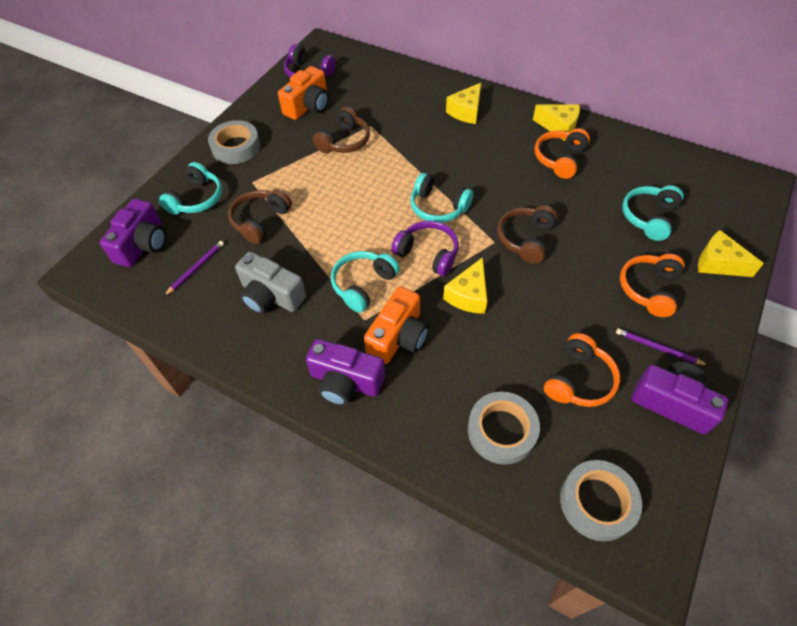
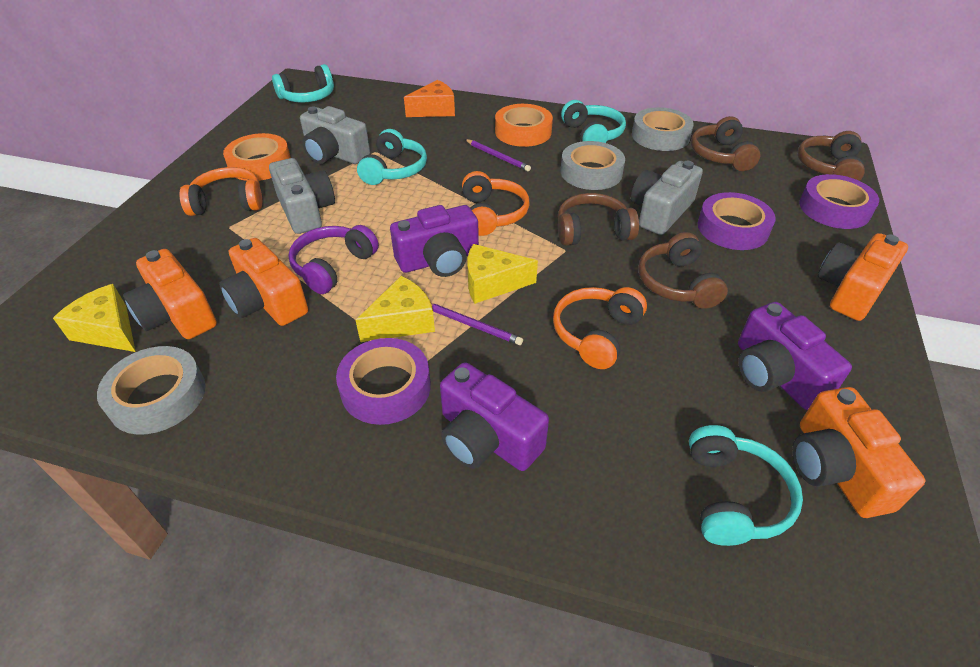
brown headphones: [228,189,292,244] [313,107,370,153] [497,205,558,264] = 3 -> [558,193,639,246] [638,232,728,309] [691,116,760,171] [797,131,865,181] = 4
grey camera: [235,252,306,314] = 1 -> [269,158,335,234] [300,106,370,164] [631,161,703,235] = 3
orange camera: [278,66,329,120] [364,286,429,364] = 2 -> [123,249,217,339] [219,238,308,326] [792,387,925,518] [818,233,908,321] = 4
orange cheese: none = 0 -> [404,80,455,117] = 1
orange tape: none = 0 -> [223,133,291,181] [495,104,553,147] = 2
purple headphones: [284,44,336,77] [391,221,459,276] = 2 -> [288,225,379,294] = 1
purple tape: none = 0 -> [336,338,431,425] [697,192,776,250] [799,174,879,229] = 3
yellow cheese: [443,257,487,314] [446,83,481,124] [533,104,580,141] [698,230,764,277] = 4 -> [53,284,136,352] [355,276,435,342] [467,244,538,304] = 3

